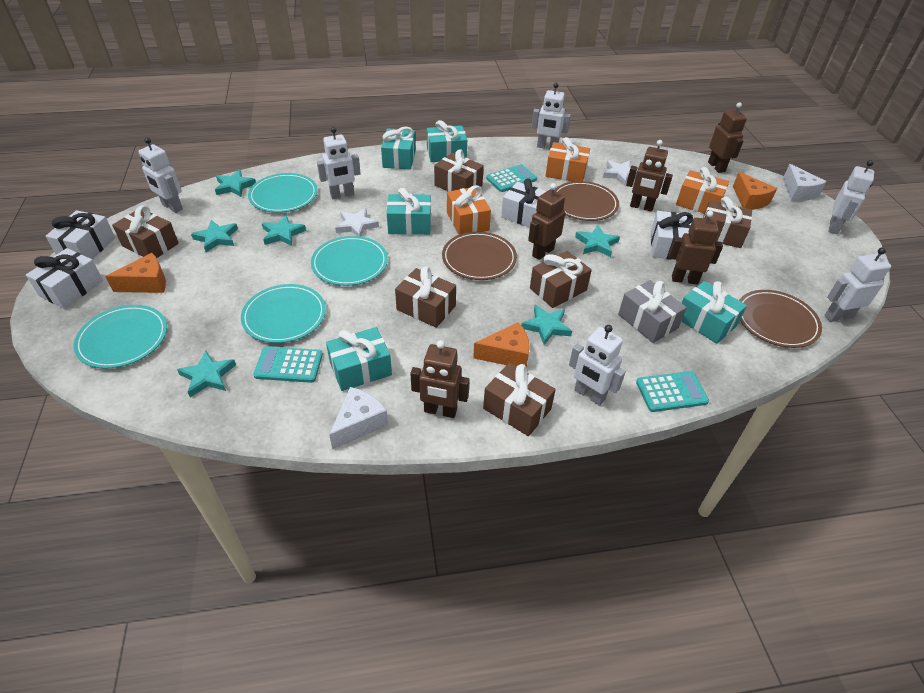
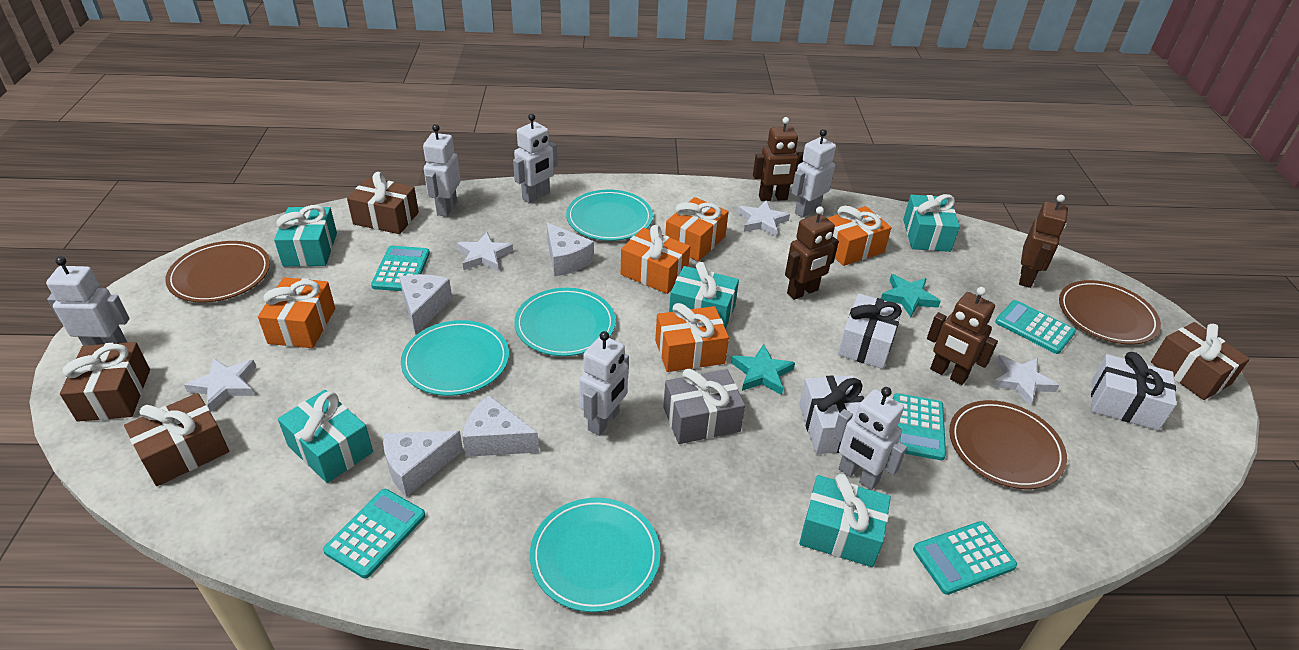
brown gift: [112,205,179,258] [395,267,456,328] [434,149,484,191] [483,363,556,436] [530,251,592,308] [703,197,752,248] = 6 -> [60,342,150,422] [124,393,229,486] [347,172,419,234] [1151,322,1250,400] = 4
brown robot: [410,340,470,418] [528,183,565,260] [626,140,673,212] [669,211,723,284] [708,102,747,173] = 5 -> [753,117,804,201] [785,206,839,300] [927,287,998,385] [1019,195,1068,288] = 4
orange cheese: [105,253,166,293] [473,322,530,368] [733,172,777,210] = 3 -> none = 0
orange gift: [447,185,491,235] [546,137,590,181] [676,167,729,213] = 3 -> [258,277,335,348] [621,225,690,294] [655,303,729,372] [665,197,729,261] [827,206,891,266] = 5
turquoise calculator: [253,346,323,383] [486,164,537,192] [636,371,709,412] = 3 -> [323,489,426,579] [371,246,430,291] [893,393,946,460] [913,521,1017,595] [995,300,1076,354] = 5
turquoise star: [177,351,236,397] [191,220,238,252] [215,169,256,197] [262,215,306,246] [521,305,572,345] [575,225,620,257] = 6 -> [731,344,795,395] [881,274,941,317] = 2
white cheese: [329,387,388,449] [783,164,827,201] = 2 -> [383,431,463,497] [399,274,452,335] [462,395,539,457] [547,223,594,276] = 4
white gift: [26,248,103,309] [46,210,115,259] [501,178,547,227] [651,211,693,260] = 4 -> [799,375,864,454] [838,293,903,369] [1091,352,1176,431] = 3
white star: [335,208,379,236] [603,160,637,186] = 2 -> [184,358,256,412] [457,232,513,271] [738,201,790,237] [992,355,1059,406] = 4

